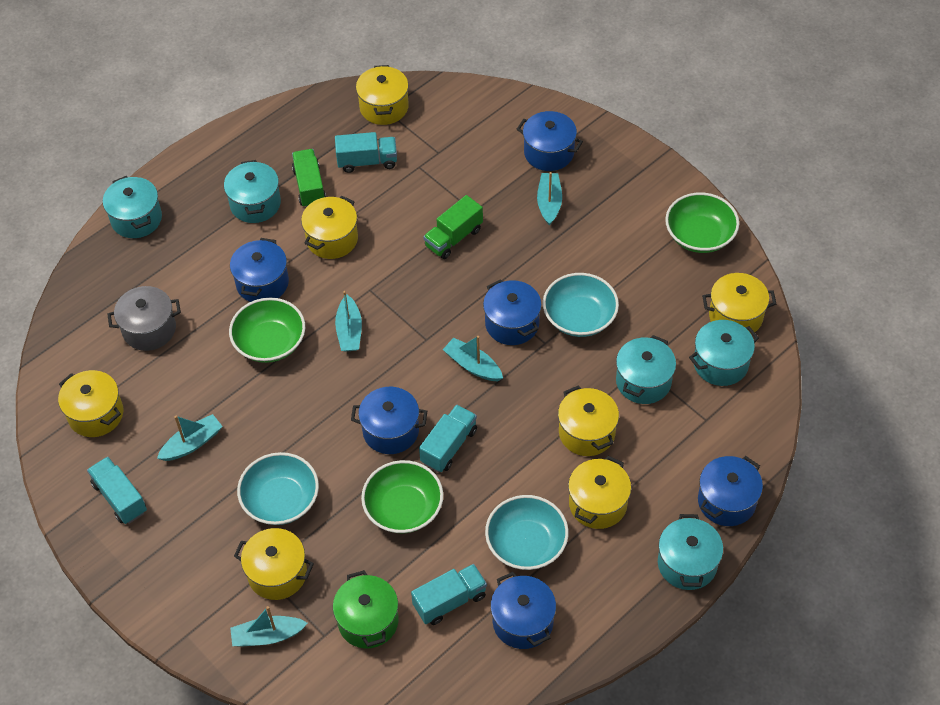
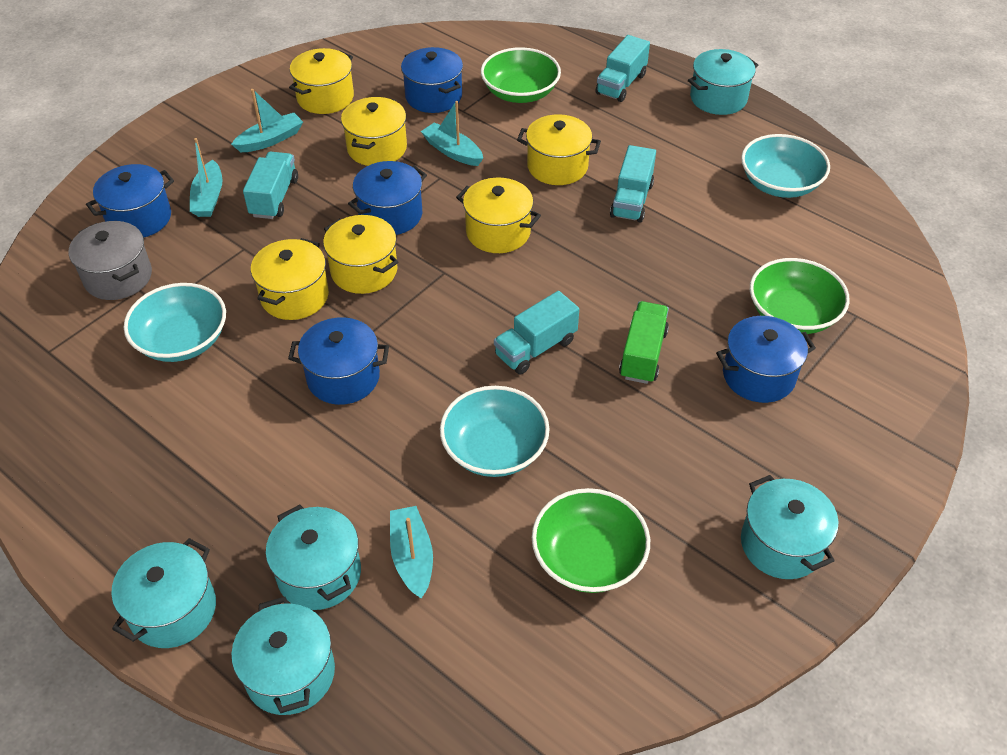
blue pot: [230,238,289,302] [351,387,427,454] [483,279,542,345] [490,572,556,649] [517,111,583,171] [698,456,763,526] = 6 -> [86,164,174,238] [288,317,389,405] [348,161,427,235] [401,47,463,113] [716,316,816,403] = 5
green pot: [333,570,399,648] = 1 -> none = 0
green truck: [292,149,326,207] [423,195,483,259] = 2 -> [619,301,669,384] = 1
turquoise boat: [157,414,223,461] [230,606,308,647] [335,291,362,352] [443,336,503,381] [537,172,562,225] = 5 -> [190,138,222,217] [231,89,303,152] [390,506,433,599] [421,101,483,166] = 4
yellow pot: [58,370,124,437] [234,528,314,600] [301,195,358,259] [356,65,409,125] [558,385,619,456] [568,456,631,529] [702,273,776,334] = 7 -> [251,238,329,320] [289,48,354,114] [323,215,398,294] [341,97,407,166] [456,178,541,253] [517,114,601,185] = 6

